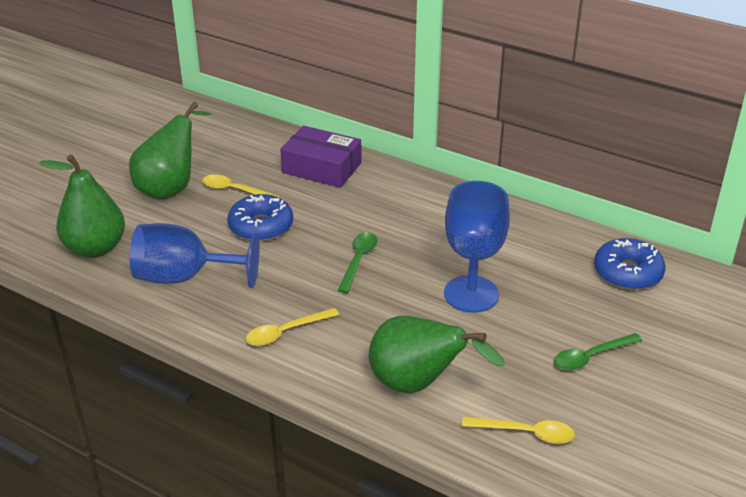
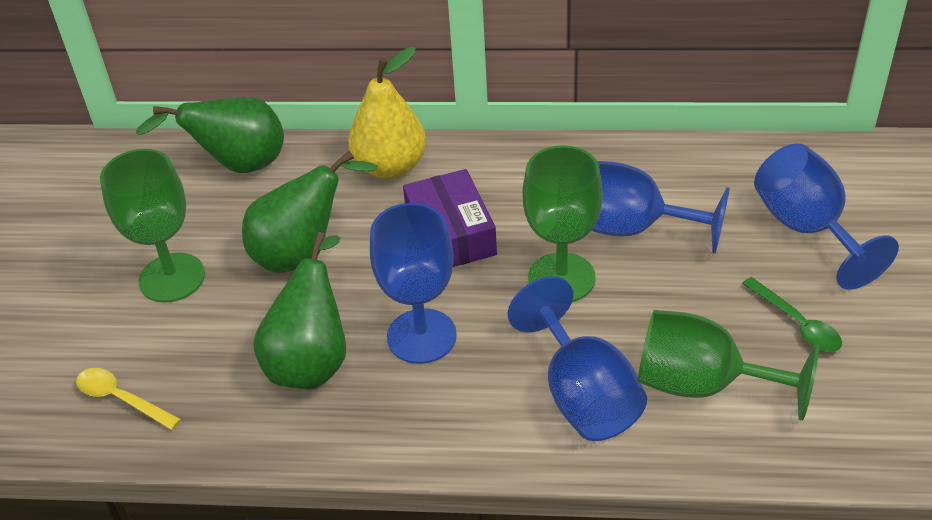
blue donut: [227,194,293,242] [594,238,665,290] = 2 -> none = 0
blue goblet: [130,223,259,288] [444,181,510,313] = 2 -> [370,203,457,364] [508,276,647,441] [592,161,730,254] [754,143,899,290] = 4
green goblet: none = 0 -> [100,149,205,303] [523,145,603,302] [638,310,819,421] = 3
green spoon: [338,232,377,293] [554,333,642,371] = 2 -> [742,277,842,352] = 1
yellow pear: none = 0 -> [348,47,426,179] = 1
yellow spoon: [202,175,280,198] [246,308,339,346] [462,417,575,444] = 3 -> [76,368,181,430] = 1

